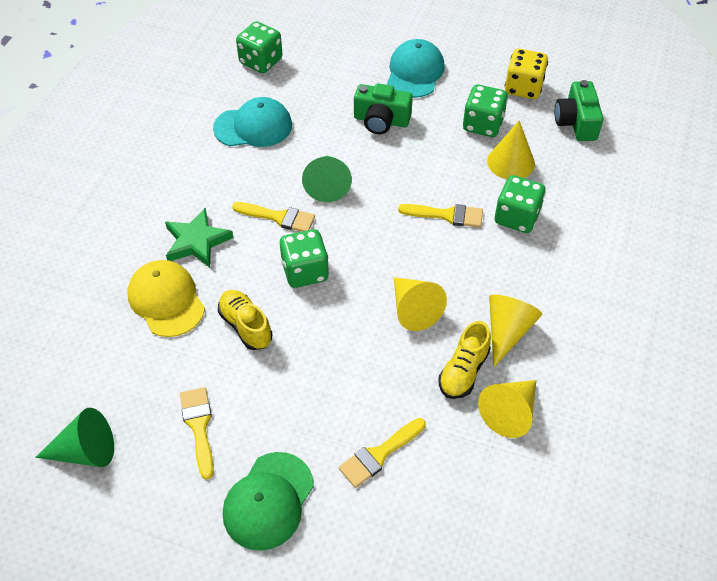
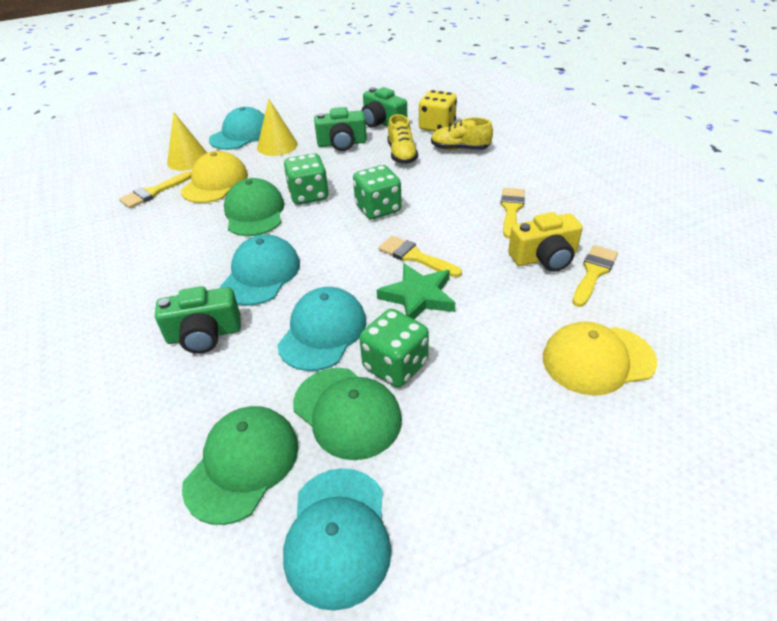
green camera: [354,83,413,134] [555,80,604,141] = 2 -> [155,286,241,354] [314,107,367,151] [361,87,407,128] = 3
green cap: [223,452,314,551] = 1 -> [182,406,299,525] [224,178,285,236] [293,368,402,460] = 3
green cone: [35,408,114,467] [302,156,352,202] = 2 -> none = 0
green dice: [236,21,283,73] [280,229,329,288] [463,85,508,137] [495,175,546,233] = 4 -> [284,153,329,205] [353,165,402,219] [359,309,429,387] = 3
turquoise cap: [213,97,292,147] [387,39,445,98] = 2 -> [209,107,265,150] [220,235,300,306] [277,287,366,371] [283,468,391,611] = 4
yellow camera: none = 0 -> [508,212,583,272] = 1
yellow cap: [128,260,205,337] = 1 -> [181,151,248,203] [543,322,657,395] = 2
yellow cone: [394,277,447,331] [478,380,536,438] [487,121,535,179] [489,295,542,367] = 4 -> [167,113,207,171] [257,99,298,156] = 2

